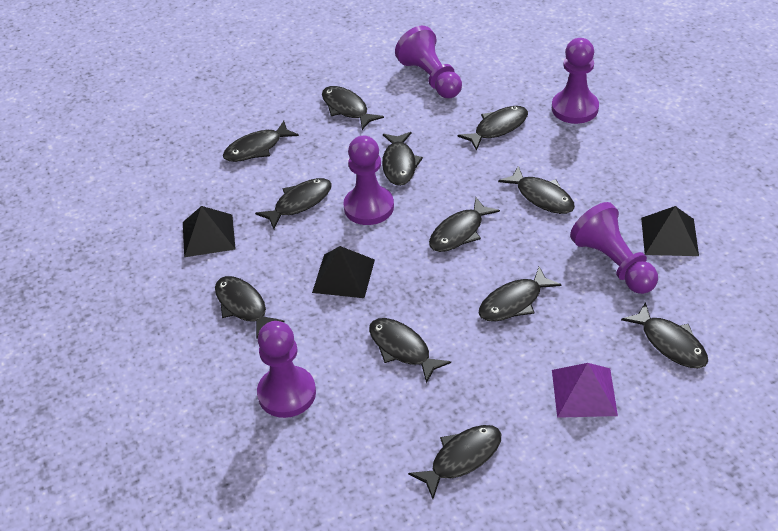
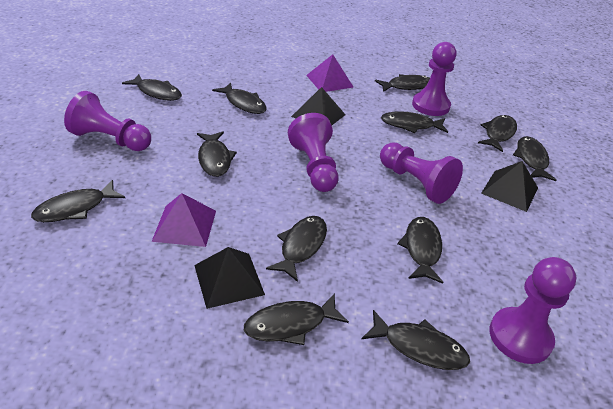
purple pyramid: [552,363,618,418] = 1 -> [152,193,216,247] [306,54,353,92] = 2

